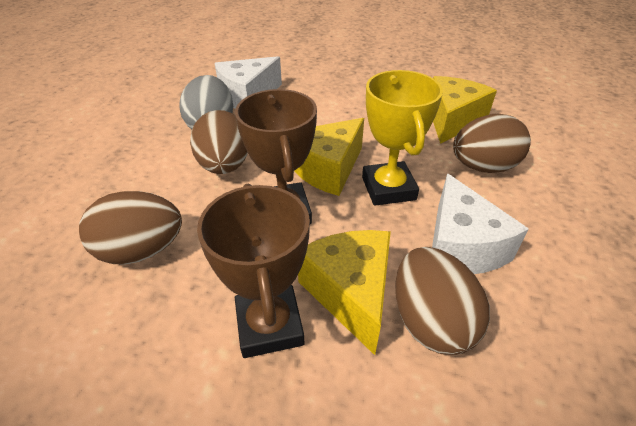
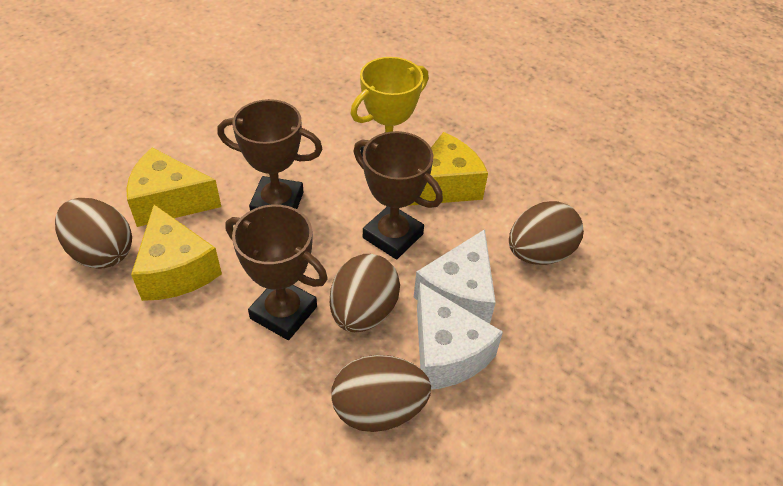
brown trophy: [197,183,310,358] [235,89,317,224] = 2 -> [217,99,322,211] [226,204,328,340] [353,131,443,259] = 3
grey egg: [179,75,233,130] = 1 -> none = 0

